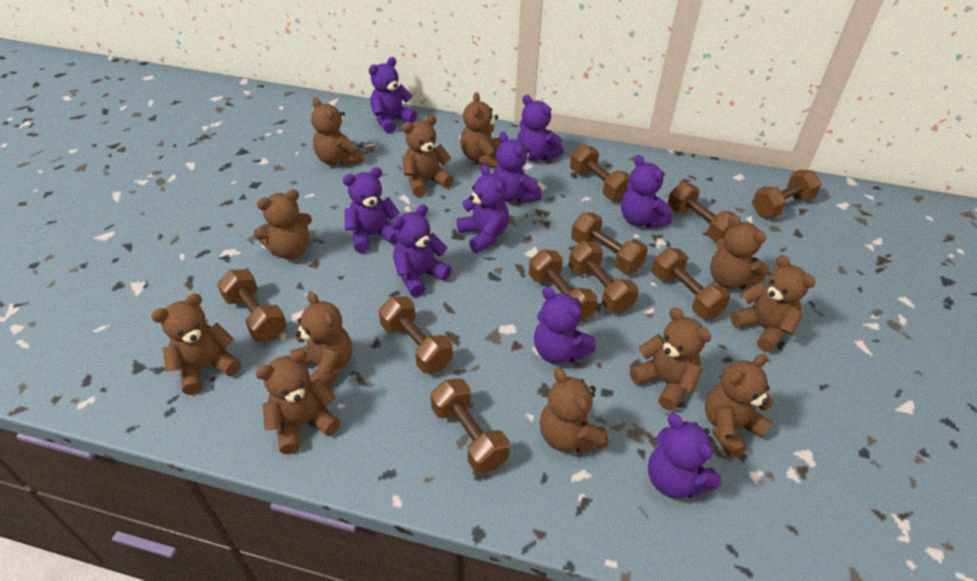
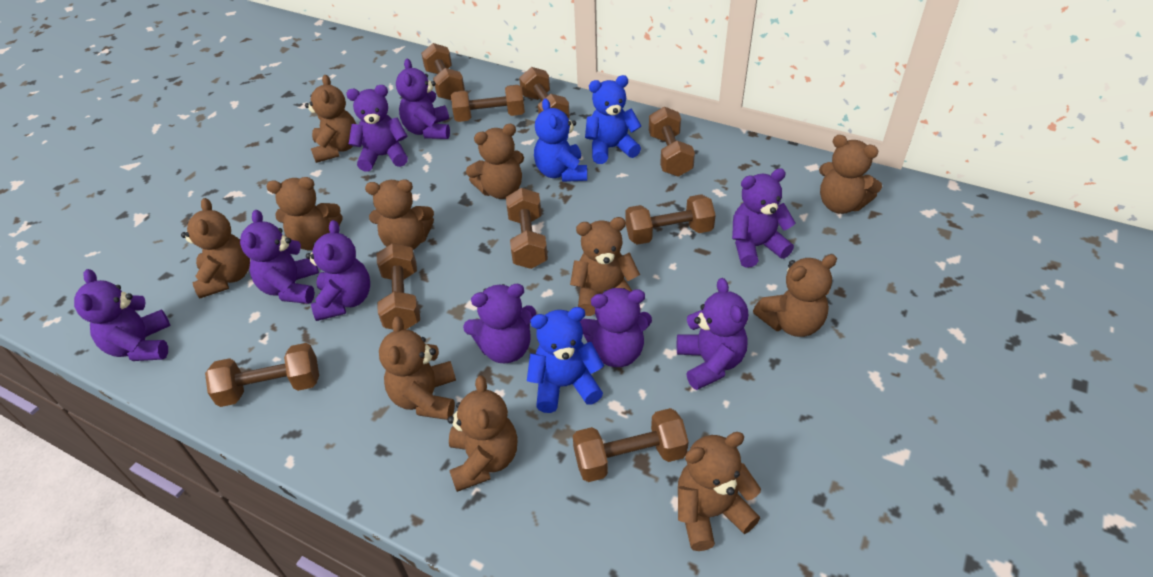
blue teddy bear: none = 0 -> [527,307,604,413] [534,98,587,182] [585,75,641,164] = 3
brown dumbbell: [217,269,287,342] [379,296,453,373] [431,378,510,474] [529,249,597,322] [569,241,639,313] [570,145,630,201] [571,213,648,273] [652,248,730,319] [668,182,741,242] [752,170,822,218] = 10 -> [205,343,319,407] [377,243,420,329] [421,43,465,100] [451,85,525,122] [506,188,548,269] [519,67,570,118] [573,408,689,482] [625,194,716,245] [649,107,695,177] = 9
brown teddy bear: [151,294,241,395] [254,189,312,259] [256,350,340,455] [290,291,352,386] [311,97,363,166] [402,115,454,197] [460,92,501,168] [540,368,609,453] [630,307,711,411] [705,354,774,458] [710,215,769,289] [730,255,816,352] = 12 -> [181,198,250,298] [266,177,343,250] [305,75,356,163] [365,179,434,250] [379,316,456,420] [448,375,518,492] [466,124,524,199] [570,217,640,316] [678,432,761,551] [753,254,837,337] [819,135,882,214] = 11

